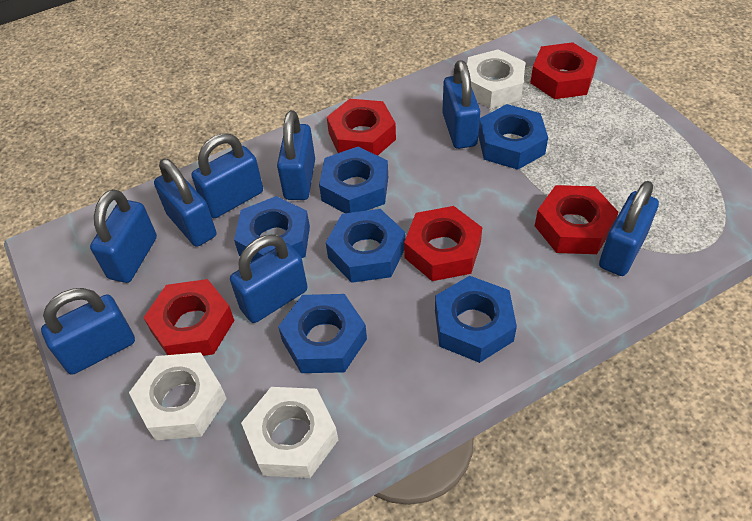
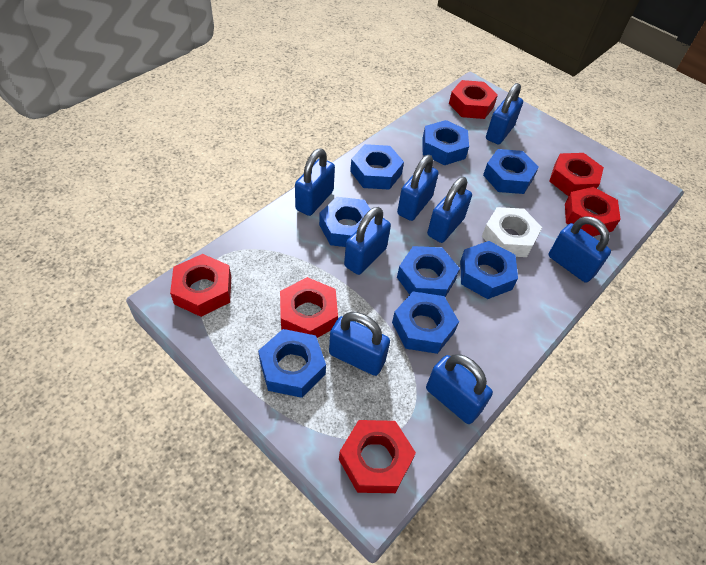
blue nut: [234,196,310,262] [278,294,367,373] [319,147,388,213] [326,209,405,283] [435,276,517,363] [478,104,548,170] = 6 -> [258,329,326,398] [319,197,370,247] [350,144,404,190] [392,291,459,354] [397,246,460,297] [422,120,469,165] [460,241,518,299] [483,149,539,194] = 8
red nut: [143,279,234,356] [327,99,396,156] [404,206,482,281] [530,42,598,99] [535,185,619,254] = 5 -> [170,254,231,317] [280,277,338,338] [339,420,416,493] [449,80,498,119] [549,153,604,197] [565,187,621,237] = 6
white nut: [129,352,227,440] [241,387,338,478] [467,49,525,108] = 3 -> [482,207,542,257] = 1

